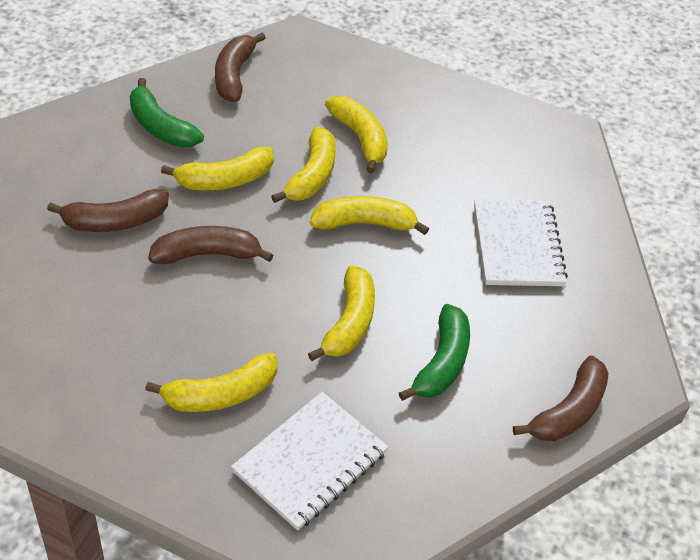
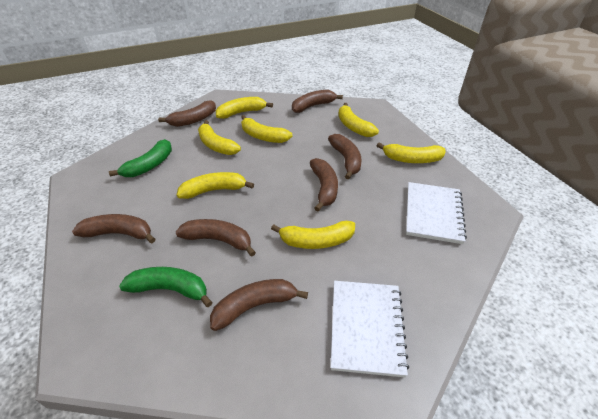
brown banana: [47,189,169,232] [148,226,273,264] [215,33,266,102] [513,355,609,441] = 4 -> [72,214,155,243] [158,100,216,127] [176,219,256,257] [210,279,308,331] [292,90,343,113] [310,158,338,211] [328,134,361,179] = 7
yellow banana: [145,353,277,412] [161,147,274,190] [271,127,336,203] [308,265,375,361] [310,196,429,235] [325,96,388,173] = 6 -> [177,172,254,199] [198,120,241,155] [216,97,273,119] [241,115,292,143] [271,221,355,249] [338,103,379,137] [377,143,446,163] = 7

